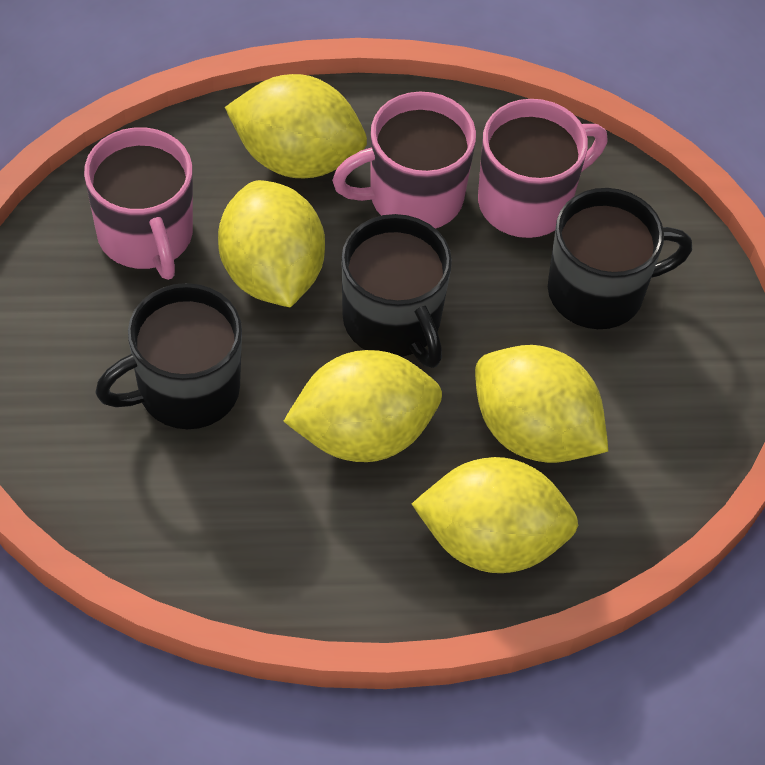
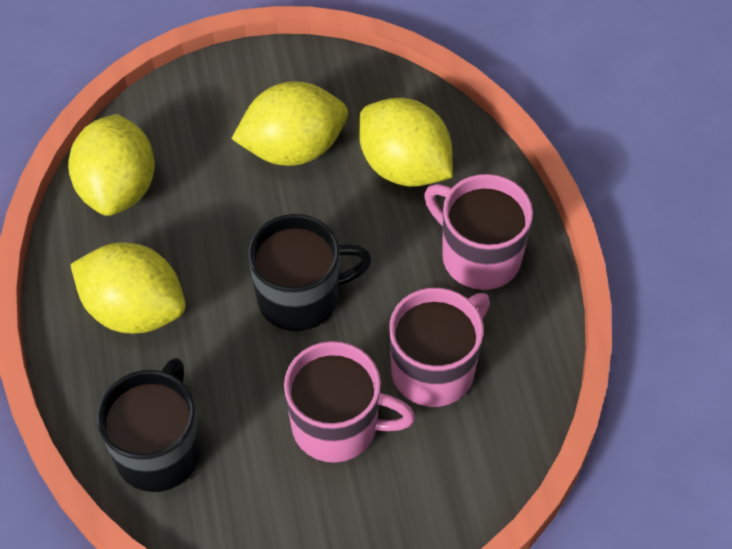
black mug: [95,283,242,429] [341,214,452,368] [548,188,692,329] = 3 -> [97,358,201,492] [248,214,372,331] = 2
yellow lemon: [218,180,325,308] [225,74,367,178] [283,350,442,462] [412,457,578,573] [475,345,608,463] = 5 -> [68,114,155,216] [70,243,186,333] [232,81,348,166] [359,98,453,187] = 4

